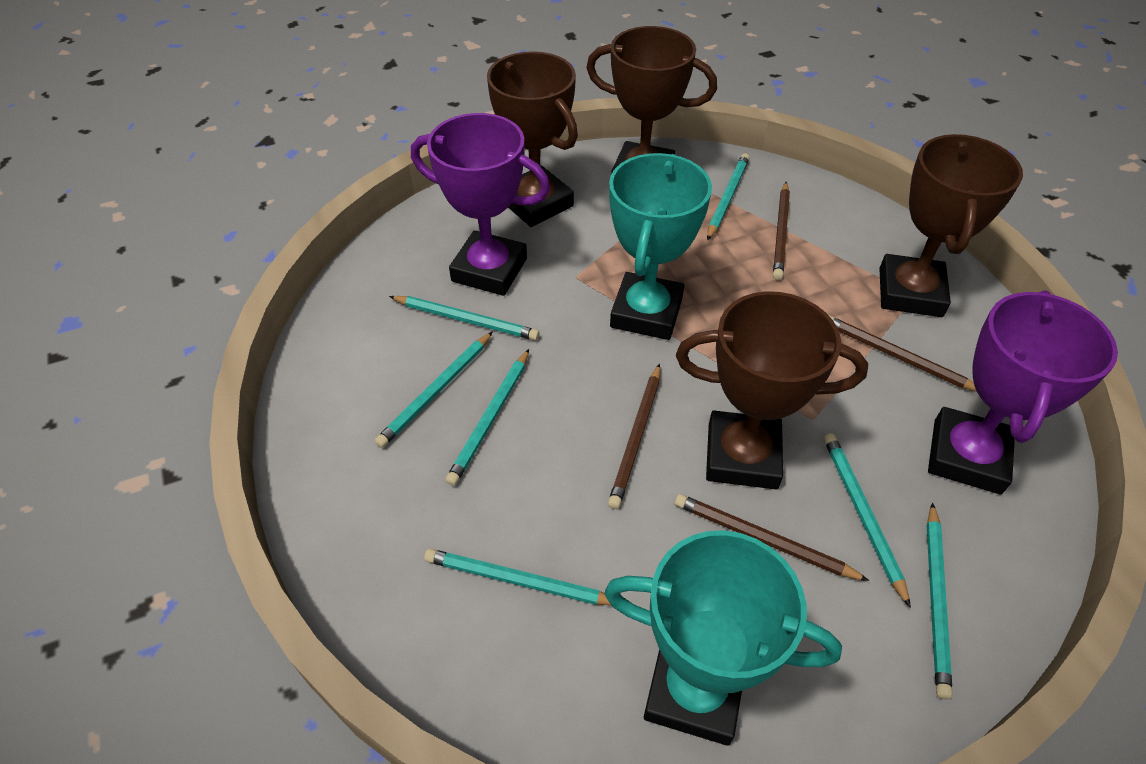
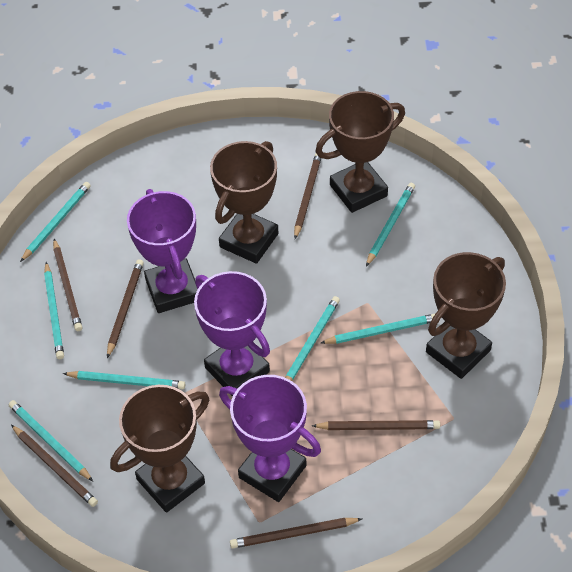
brown pencil: [608,363,660,509] [675,494,869,581] [773,182,790,280] [829,315,977,392] = 4 -> [11,425,98,507] [53,239,82,331] [107,259,144,358] [230,518,362,549] [294,153,321,239] [312,420,440,430] = 6
purple trophy: [411,113,550,296] [928,290,1118,494] = 2 -> [127,189,198,313] [194,271,270,397] [219,375,321,502] = 3
turquoise trophy: [604,530,842,746] [609,153,712,340] = 2 -> none = 0

